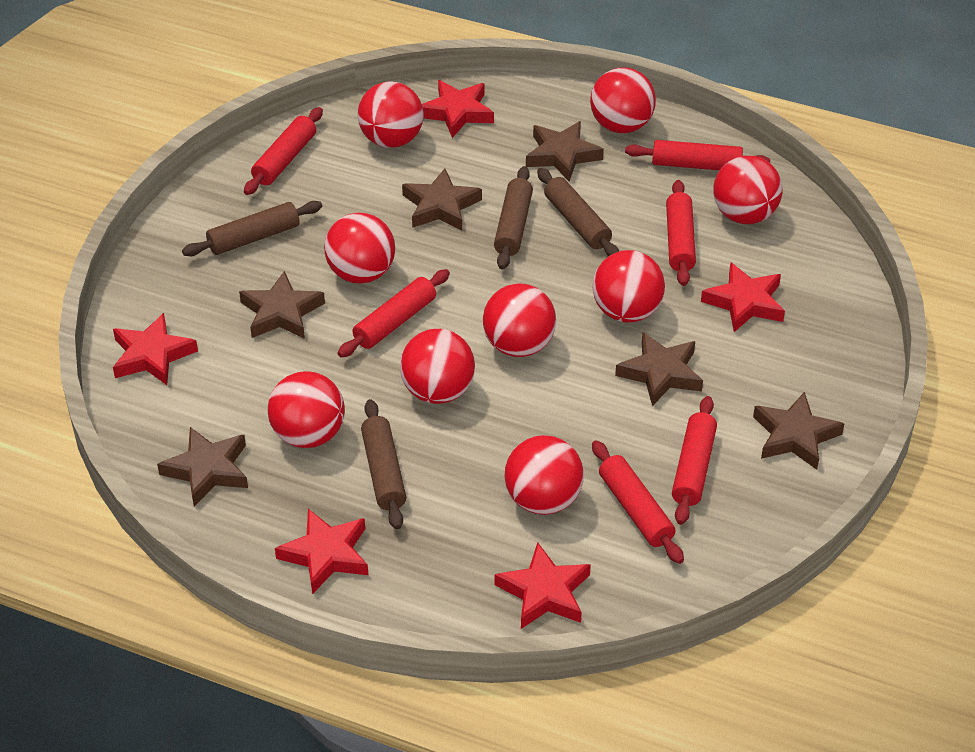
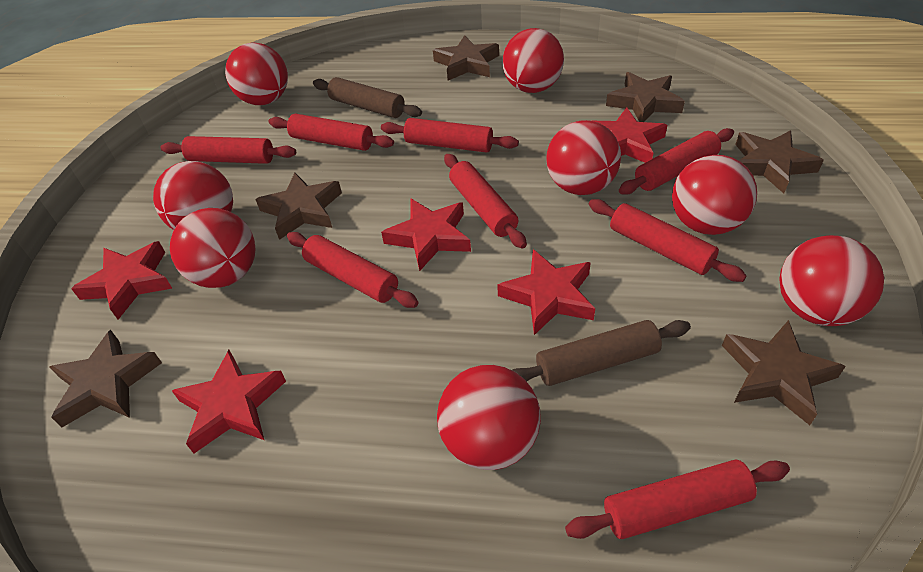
brown rolling pin: [182,201,322,256] [361,399,406,529] [494,166,533,270] [537,168,619,257] = 4 -> [313,77,422,118] [512,320,691,386] = 2
red ball: [268,371,345,448] [324,213,395,284] [358,82,423,148] [400,329,475,404] [483,284,556,357] [505,435,584,515] [590,67,656,133] [592,250,665,322] [713,156,783,224] = 9 -> [153,161,233,230] [170,208,256,288] [225,43,288,105] [437,365,541,470] [502,28,564,93] [546,120,621,195] [672,155,757,235] [779,235,884,326] = 8
red rolling pin: [244,107,323,195] [338,269,450,357] [592,440,684,564] [625,140,770,170] [666,180,696,286] [672,396,717,525] = 6 -> [160,136,296,164] [269,114,394,151] [287,232,418,308] [381,118,519,153] [444,154,527,249] [565,460,790,539] [589,199,747,282] [619,128,734,195] = 8

